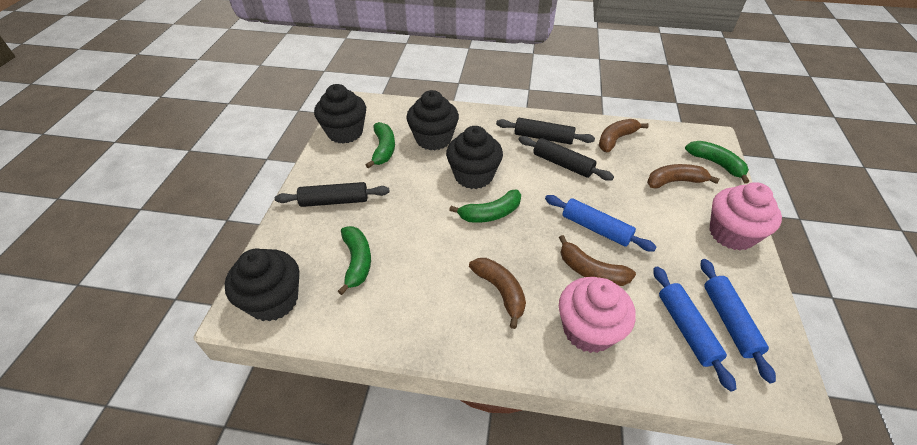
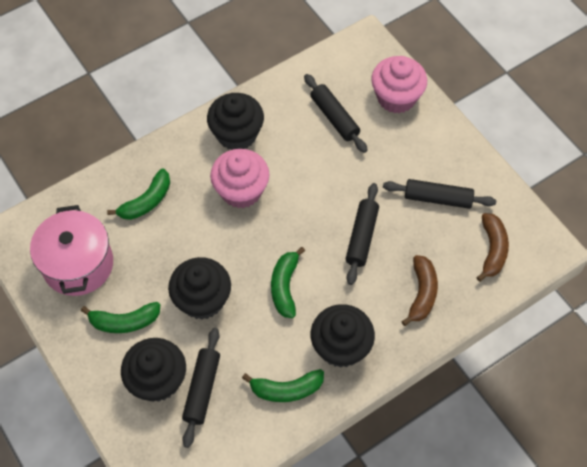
black rolling pin: [275,182,390,207] [496,118,595,145] [518,136,614,181] = 3 -> [182,328,220,448] [304,74,367,153] [346,183,379,285] [383,179,496,209] = 4
blue rolling pin: [545,195,657,252] [653,266,736,392] [701,259,776,383] = 3 -> none = 0
brown banana: [469,258,526,329] [559,235,636,286] [599,119,649,152] [647,164,719,189] = 4 -> [401,255,438,326] [476,213,509,282] = 2
pink pot: none = 0 -> [30,205,113,296] = 1

